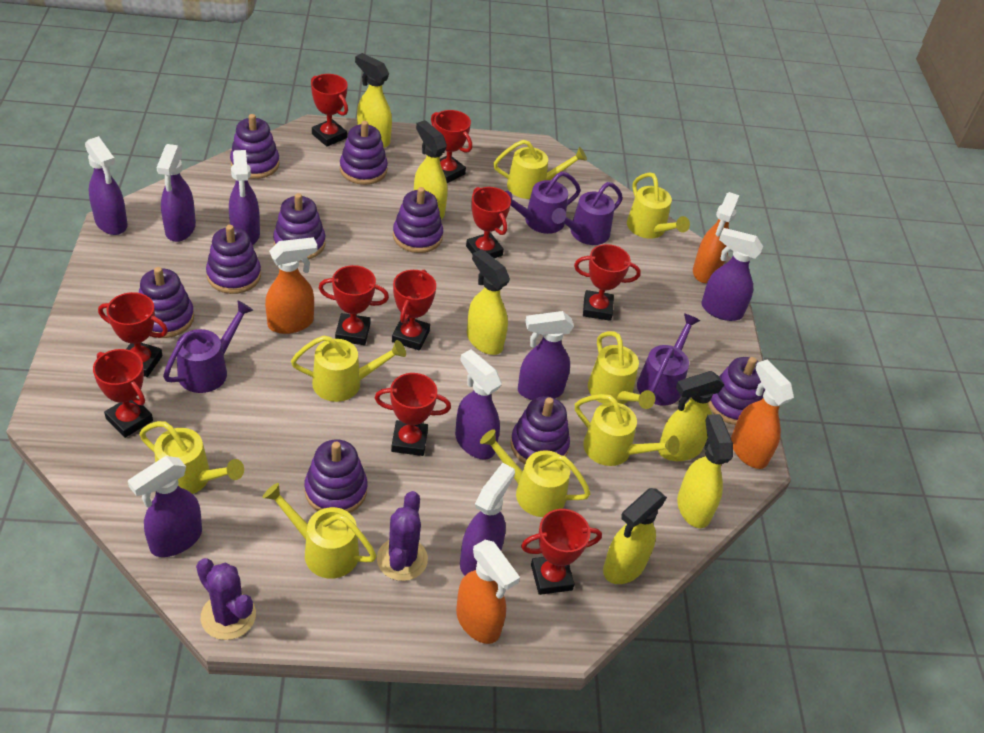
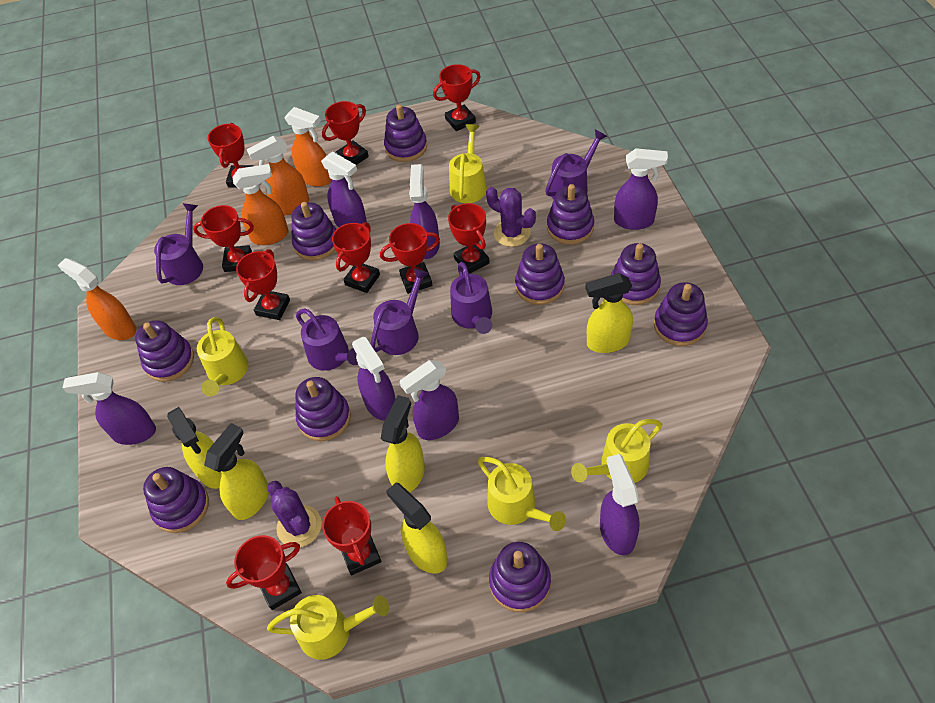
purple spray bottle: [85,136,128,235] [128,456,202,557] [156,144,196,242] [229,150,260,245] [455,349,502,460] [460,463,515,575] [518,311,574,400] [701,228,763,321] = 8 -> [63,372,156,445] [321,151,367,227] [352,337,396,421] [399,360,459,440] [409,164,440,259] [600,454,639,555] [614,148,668,230] = 7
purple stacking toy: [139,267,194,338] [206,225,261,294] [230,114,280,179] [273,193,325,260] [304,439,367,513] [340,121,388,185] [393,187,443,253] [510,396,570,464] [708,357,765,425] = 9 -> [135,320,194,382] [143,467,209,533] [291,202,336,261] [295,377,351,441] [384,104,427,162] [489,542,551,612] [515,243,565,305] [547,184,594,245] [611,243,661,305] [654,282,708,346] = 10
purple watering can: [163,301,253,393] [505,171,581,234] [552,182,623,245] [637,314,700,406] = 4 -> [154,203,203,285] [296,309,358,371] [371,268,429,355] [450,262,492,334] [545,129,607,199] = 5
yellow spray bottle: [355,53,392,148] [414,120,447,219] [467,249,510,355] [603,488,667,584] [658,371,724,461] [677,414,733,528] = 6 -> [167,407,222,489] [204,423,269,520] [381,395,425,493] [386,483,448,573] [585,273,633,353] = 5
yellow watering can: [139,421,244,494] [263,483,377,579] [291,336,406,402] [480,429,591,517] [493,140,587,199] [575,394,680,466] [588,331,655,409] [627,172,690,239] = 8 -> [197,317,249,396] [267,595,389,660] [449,124,487,203] [478,457,566,531] [571,419,662,483] = 5

